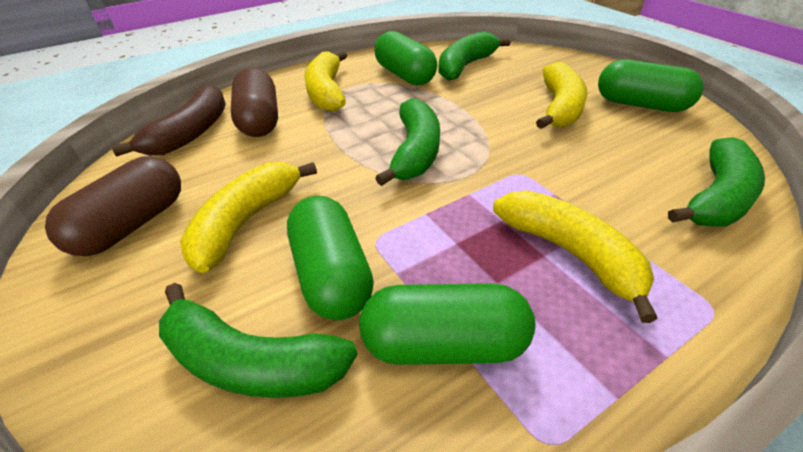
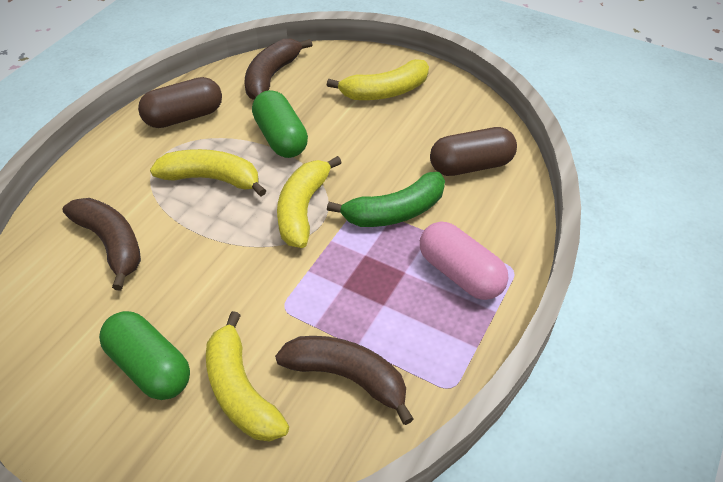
brown banana: [112,84,226,157] = 1 -> [63,198,141,290] [245,39,312,100] [275,336,414,425] = 3
green banana: [159,283,358,398] [375,98,440,186] [438,31,511,81] [668,137,765,227] = 4 -> [327,172,445,227] = 1
green capsule: [287,196,374,320] [359,283,535,365] [374,31,437,86] [598,59,704,112] = 4 -> [99,311,190,400] [252,90,308,158] = 2
pink capsule: none = 0 -> [420,222,508,300] = 1

